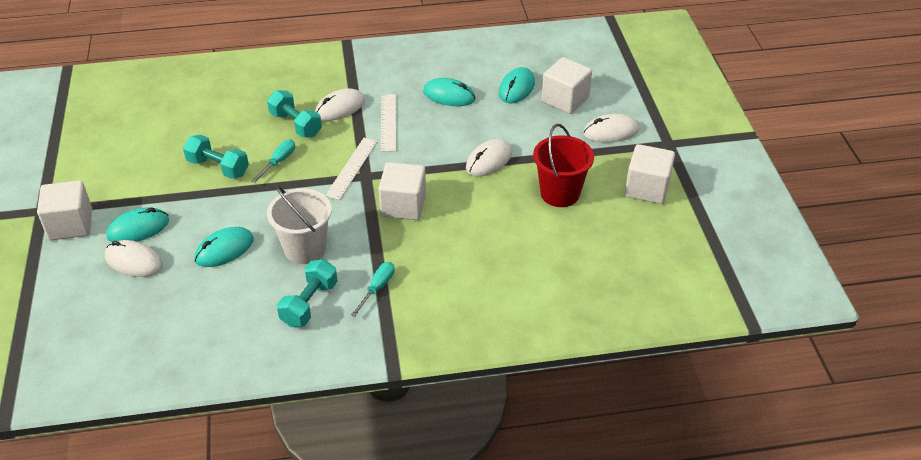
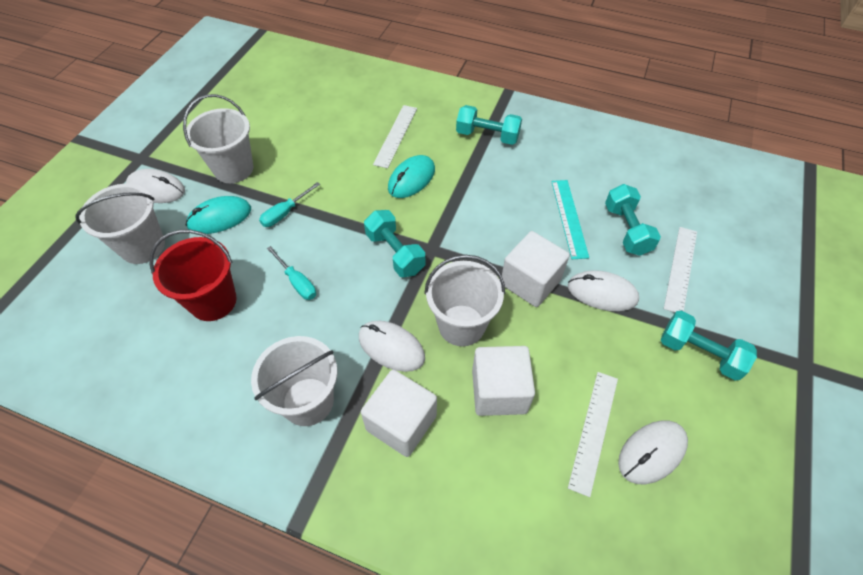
turquoise dumbbell: [183,135,249,179] [267,90,322,137] [277,259,337,327] = 3 -> [364,210,425,277] [456,105,522,145] [605,184,661,256] [661,311,757,380] = 4
turquoise mouse: [106,207,169,242] [194,227,254,267] [423,78,476,106] [499,67,535,104] = 4 -> [186,196,251,234] [388,155,435,198] = 2
turquoise ruler: none = 0 -> [551,180,589,259] = 1
white bucket: [267,185,332,264] = 1 -> [75,184,165,264] [183,94,253,183] [251,336,338,426] [424,255,505,346] = 4
white cube: [37,180,92,240] [378,162,426,220] [542,57,592,114] [625,144,675,204] = 4 -> [361,370,437,457] [472,346,535,416] [502,231,570,307] = 3
white ruler: [325,138,378,200] [381,94,396,152] = 2 -> [373,105,417,168] [568,372,618,497] [664,227,697,313] = 3

